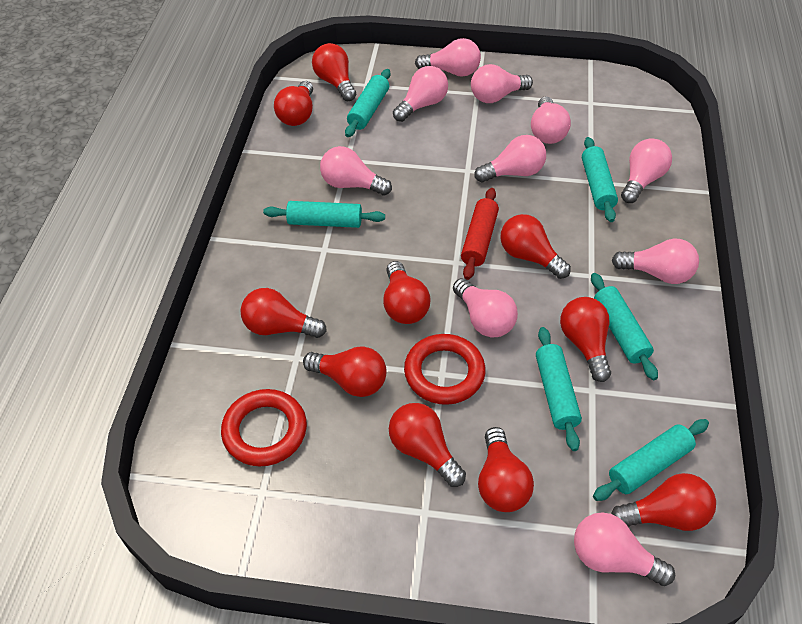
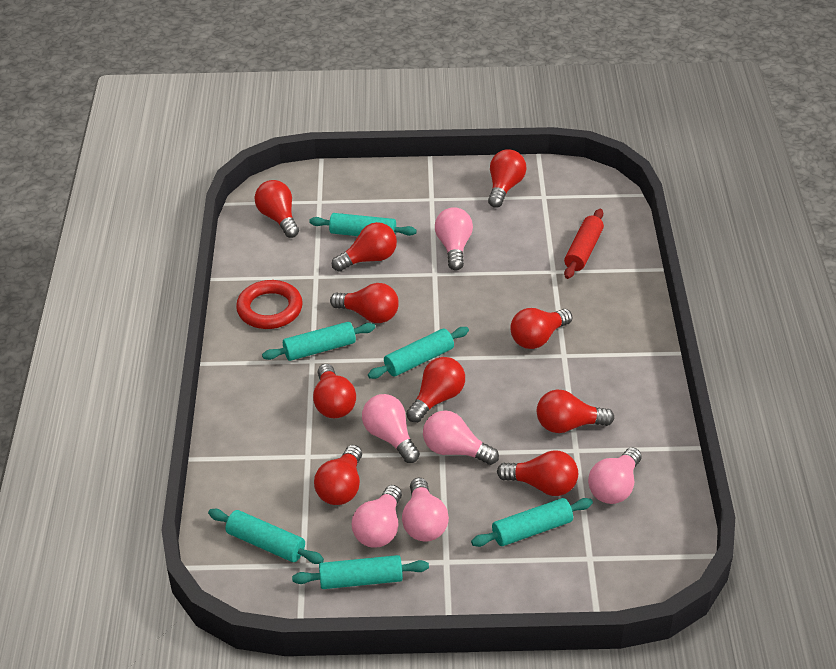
pink light bulb: [320,146,392,196] [393,66,448,122] [415,38,481,77] [453,278,518,337] [471,64,533,103] [474,135,546,183] [531,97,571,144] [574,512,675,586] [612,239,699,284] [621,138,672,203] = 10 -> [352,485,402,548] [362,394,420,463] [402,478,449,542] [423,411,499,465] [435,207,473,270] [588,447,641,504] = 6
red ring: [221,389,307,467] [404,334,485,405] = 2 -> [236,280,303,329] = 1

